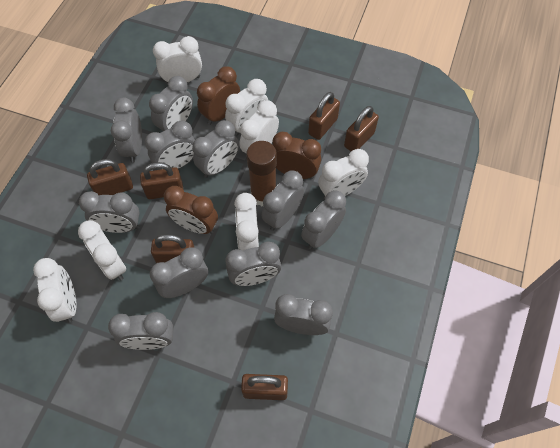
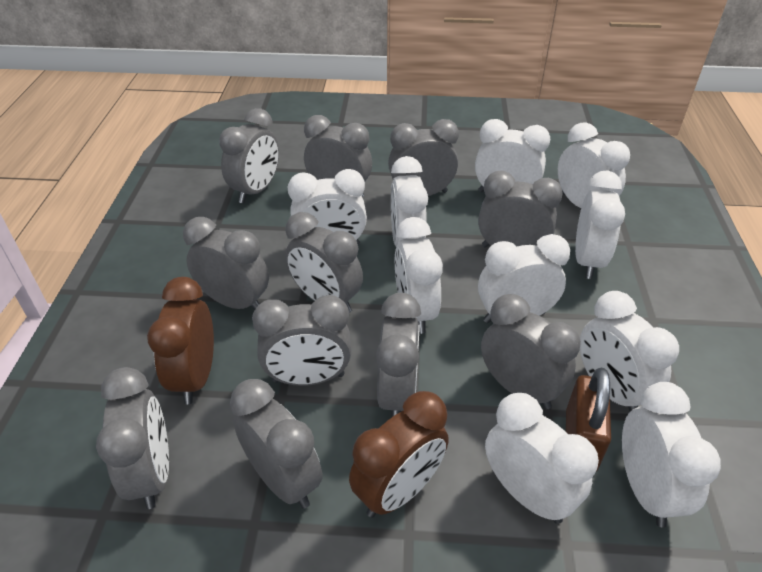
brown clock: [164,186,218,234] [197,66,240,125] [272,132,321,179] = 3 -> [147,277,214,404] [349,391,449,518] = 2
brown glue stick: [246,141,277,206] = 1 -> none = 0
brown padlock: [87,159,133,195] [140,162,183,199] [151,234,195,263] [241,374,288,400] [308,92,340,140] [344,106,379,151] = 6 -> [566,368,611,472] = 1
white clock: [33,258,77,323] [78,220,126,280] [153,36,202,84] [225,79,268,136] [234,193,259,251] [239,100,279,154] [318,149,369,200] = 7 -> [288,169,367,245] [391,156,428,247] [395,217,443,334] [475,119,550,192] [478,234,570,323] [485,393,599,524] [558,122,630,208] [575,170,625,279] [580,291,679,412] [622,382,721,527] = 10

